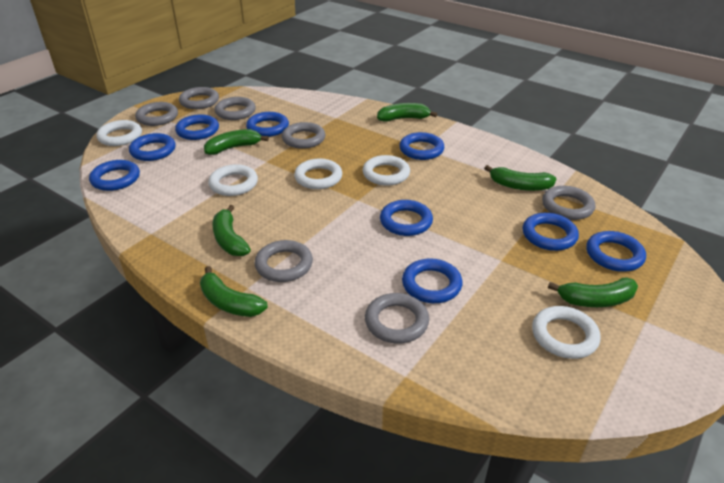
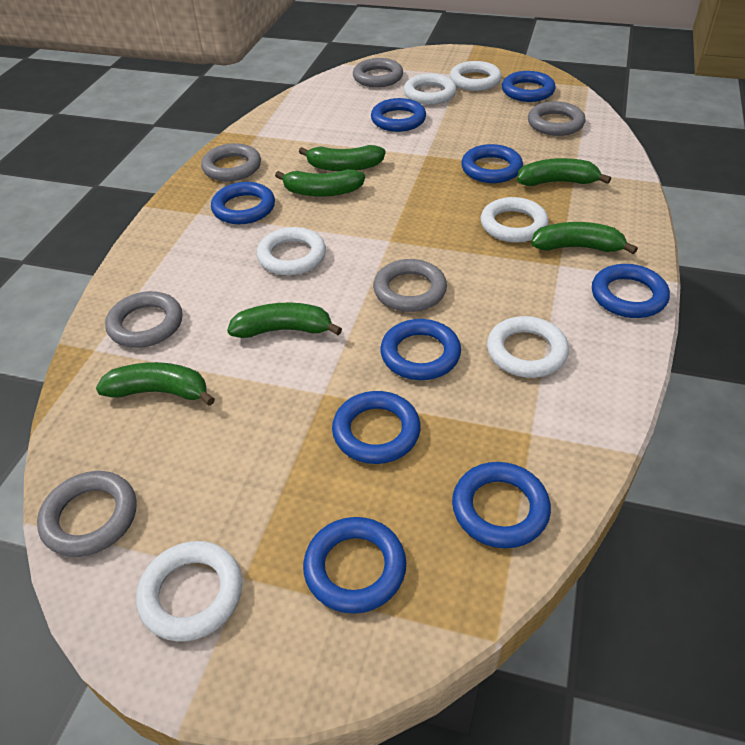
grey ring: [135,102,178,126] [179,87,219,109] [215,97,256,120] [254,240,313,282] [282,122,325,149] [365,293,429,344] [542,186,595,220] = 7 -> [37,471,137,557] [105,291,183,348] [201,143,261,181] [353,58,403,87] [373,259,447,312] [528,101,586,136] = 6
white ring: [96,120,142,146] [208,164,258,196] [294,159,342,189] [363,155,410,186] [532,306,601,359] = 5 -> [136,541,242,642] [257,227,326,276] [404,74,456,105] [450,61,502,91] [481,197,549,243] [487,316,569,378] = 6

